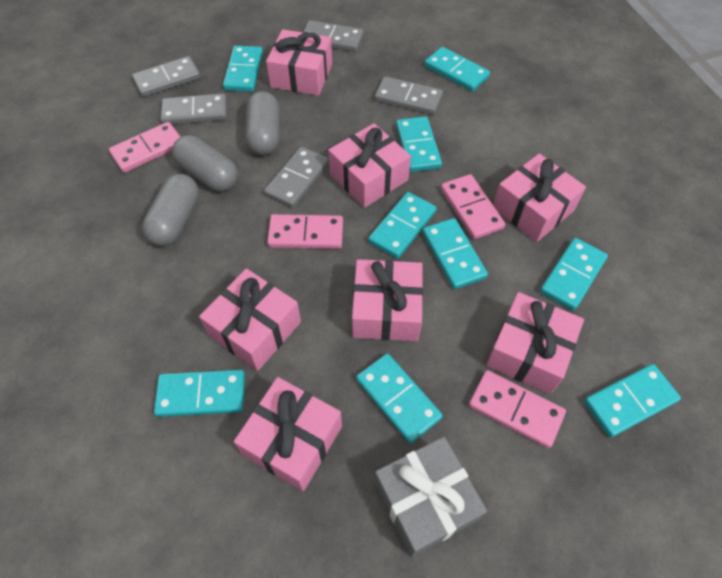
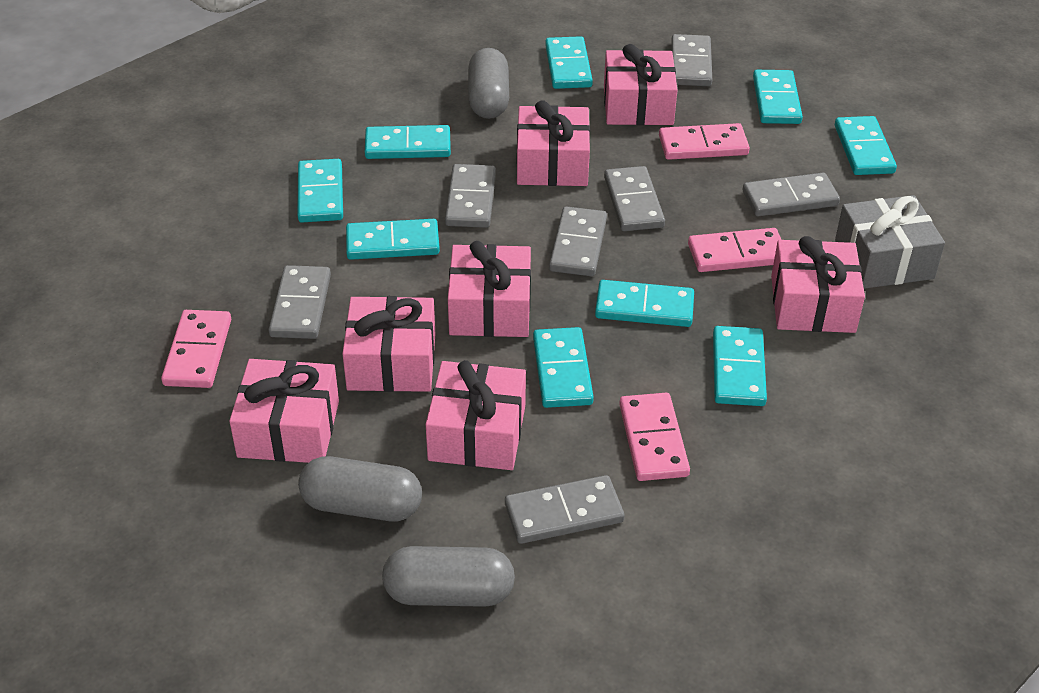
grey domino: [132,56,200,97] [161,93,227,125] [264,147,329,208] [303,20,364,52] [375,76,443,115] = 5 -> [269,265,331,339] [445,164,496,228] [505,475,625,544] [549,206,607,276] [604,166,665,231] [671,34,712,86] [743,173,840,216] = 7

